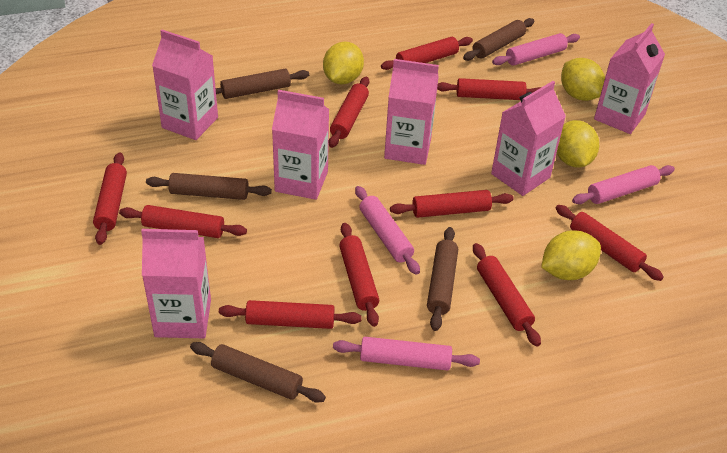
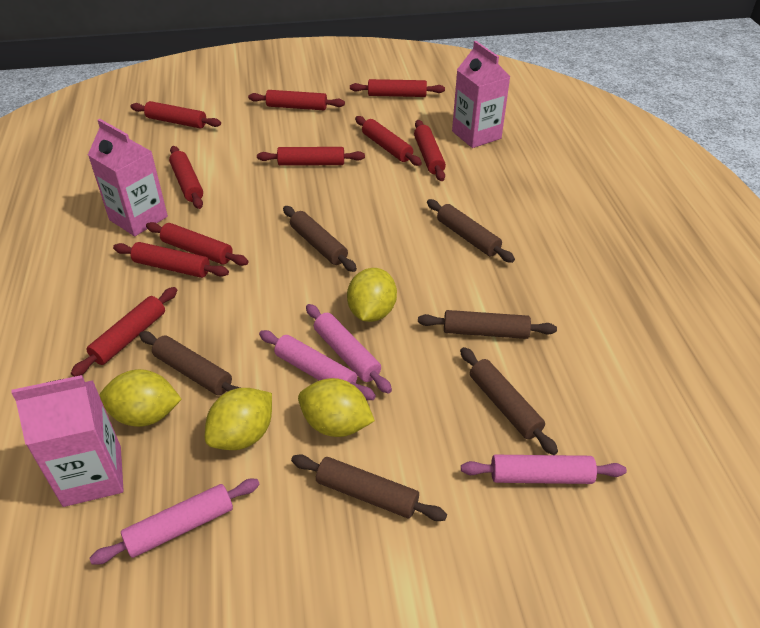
brown rolling pin: [146,173,272,200] [190,342,326,403] [216,69,309,99] [427,227,458,331] [463,18,534,61] = 5 -> [139,331,240,395] [283,206,357,272] [291,454,447,521] [418,310,557,339] [427,199,515,263] [460,347,558,455] = 6
pink carton: [141,229,211,338] [152,30,218,140] [272,90,329,200] [384,59,439,165] [491,81,566,196] [594,23,665,134] = 6 -> [11,375,124,507] [88,119,168,236] [452,41,510,148] = 3

